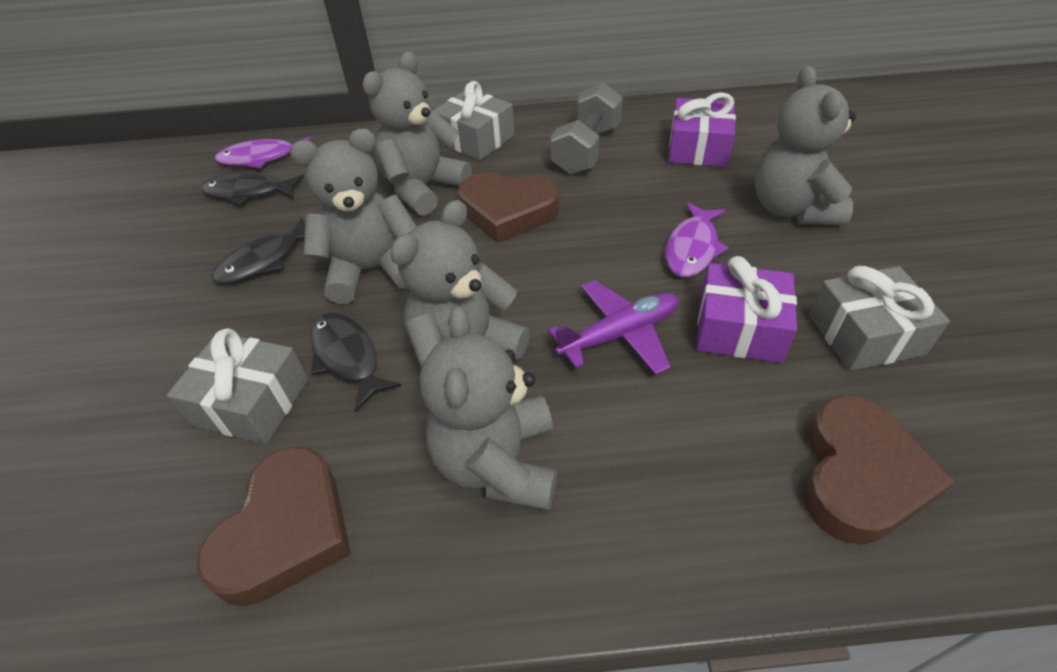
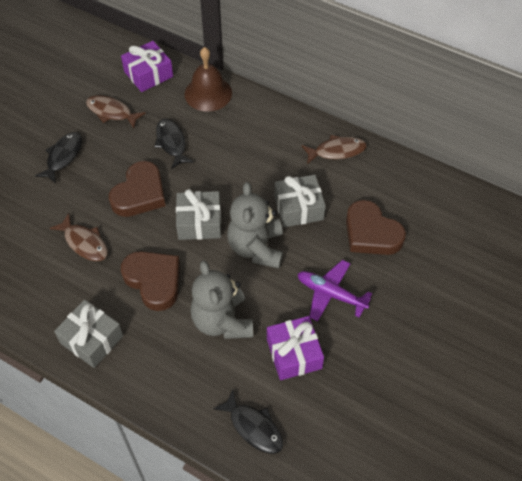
brown bell: none = 0 -> [185,47,232,112] = 1
brown fish: none = 0 -> [50,213,108,261] [86,95,146,128] [302,135,367,164] = 3
grey dumbbell: [551,83,623,175] = 1 -> none = 0
grey teddy bear: [290,128,417,304] [362,52,472,216] [390,200,530,367] [420,306,557,510] [755,66,856,225] = 5 -> [190,261,253,339] [227,182,283,268] = 2
purple fish: [215,136,312,169] [665,202,729,277] = 2 -> none = 0

